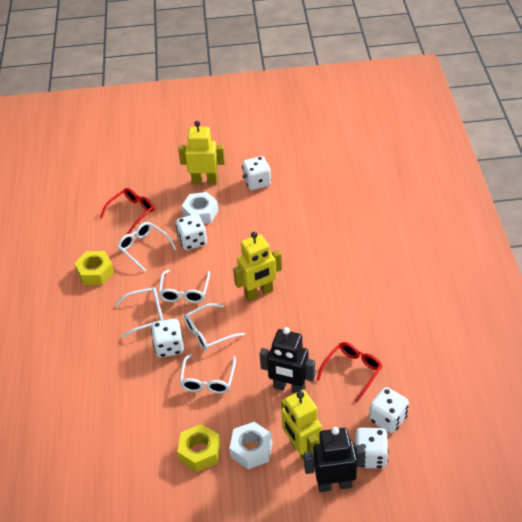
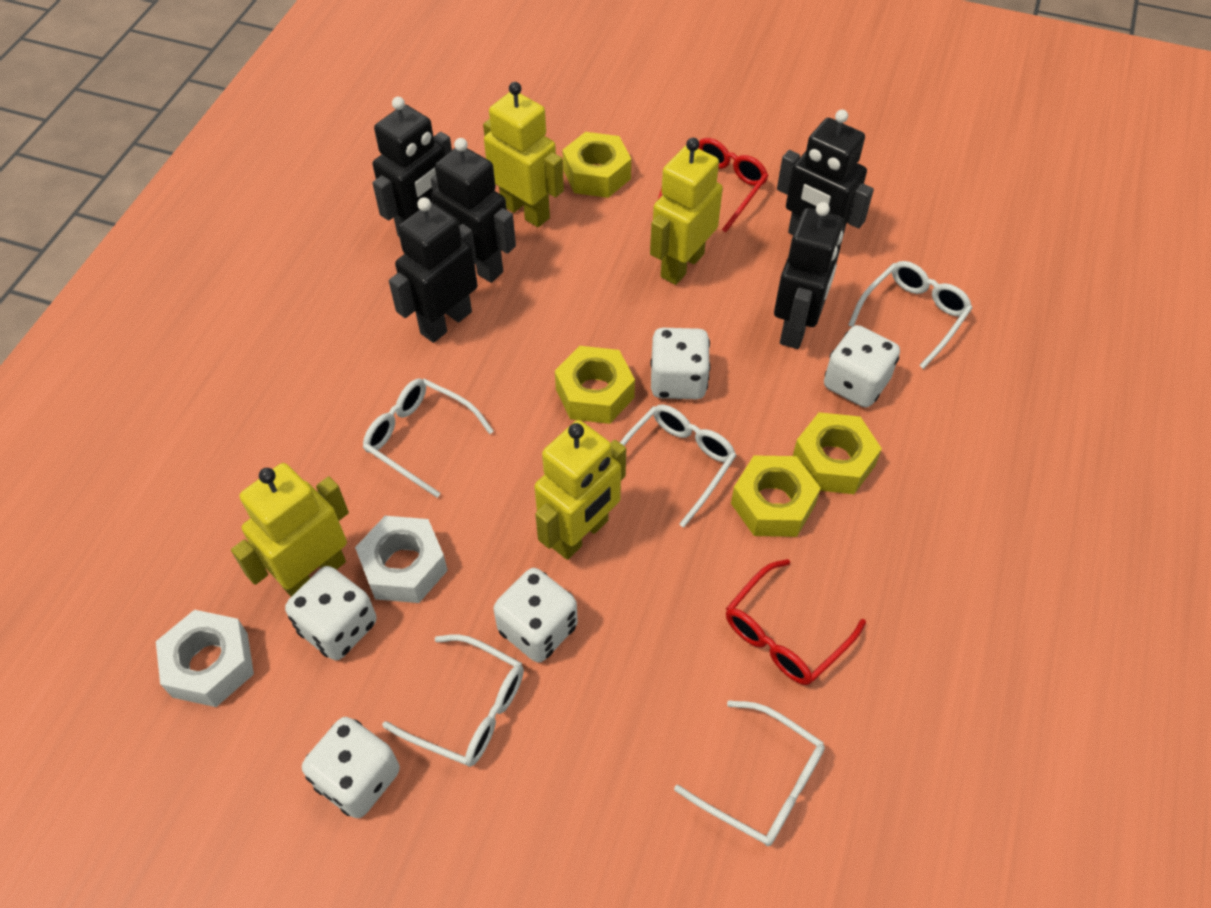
black robot: [260,327,315,393] [304,427,365,492] = 2 -> [372,97,452,236] [389,197,478,343] [431,138,516,283] [774,202,844,349] [777,109,874,243] = 5
yellow nut: [74,251,114,285] [177,424,221,472] = 2 -> [555,346,635,424] [562,132,631,198] [731,455,821,537] [793,412,882,494] = 4
yellow robot: [178,121,225,184] [233,232,282,301] [281,390,322,461] = 3 -> [231,463,349,597] [483,82,564,227] [534,420,626,560] [650,138,723,285] = 4

